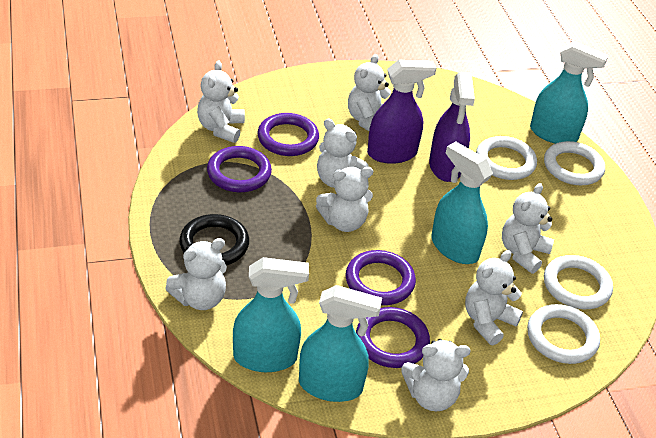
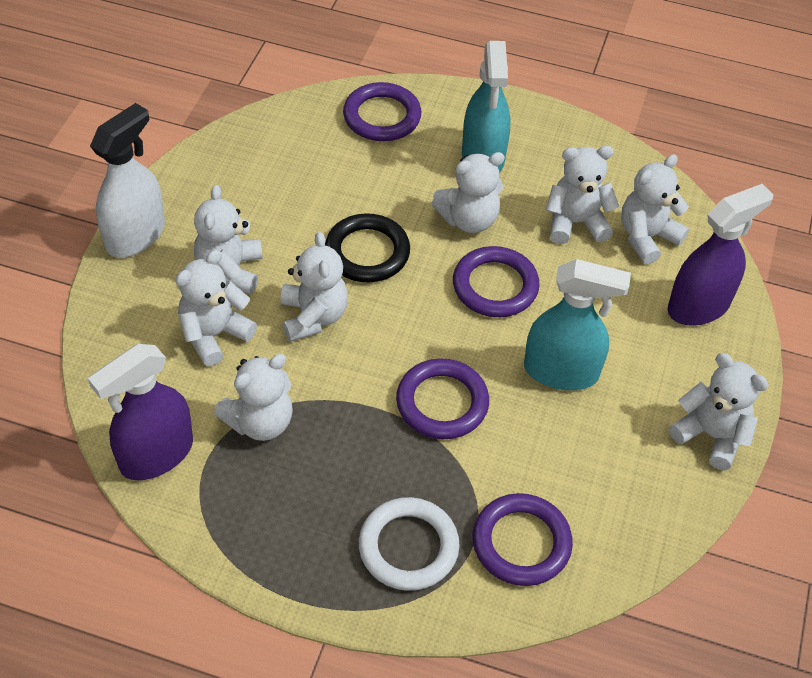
turquoise spray bottle: [233,257,309,372] [299,285,382,402] [432,141,493,264] [530,41,608,144] = 4 -> [462,41,510,173] [524,259,631,390] = 2
white ring: [476,136,537,180] [527,304,600,364] [544,141,605,185] [544,255,613,309] = 4 -> [359,497,460,591] = 1
white spray bottle: none = 0 -> [90,103,165,257] = 1

